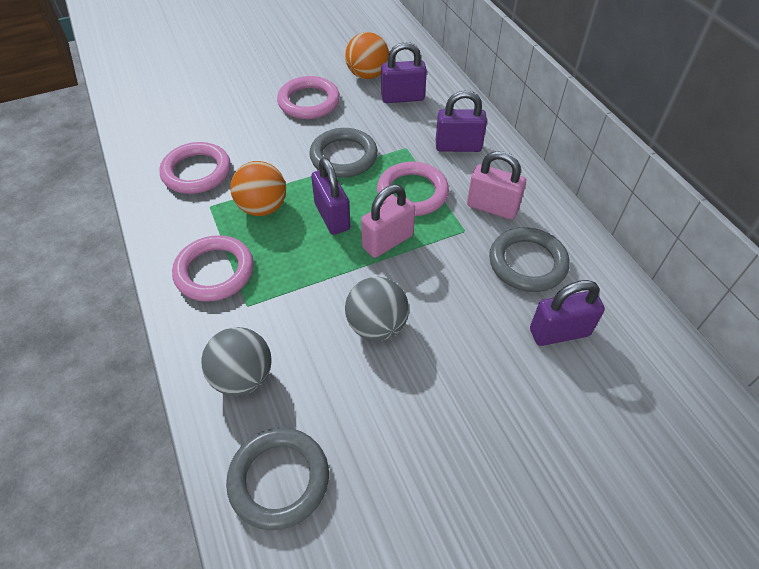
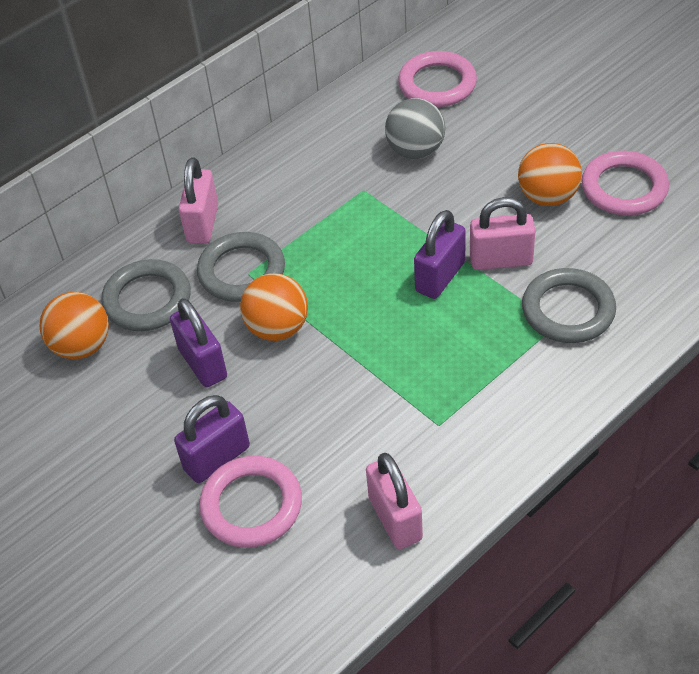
grey ball: [201,327,272,396] [345,277,409,341] = 2 -> [385,98,445,159] = 1
orange ball: [230,161,286,216] [345,32,389,79] = 2 -> [39,292,109,359] [240,273,308,341] [518,143,582,206] = 3
pink padlock: [361,184,415,258] [467,151,526,220] = 2 -> [179,157,218,244] [366,453,423,549] [470,197,536,270] = 3
pink ring: [159,142,231,194] [172,235,254,302] [277,76,340,119] [377,162,449,216] = 4 -> [199,456,302,548] [398,51,477,107] [582,151,669,216] = 3
purple padlock: [311,158,350,235] [381,42,427,103] [436,90,487,152] [530,280,605,346] = 4 -> [170,298,227,387] [174,395,250,483] [414,210,466,299] = 3

